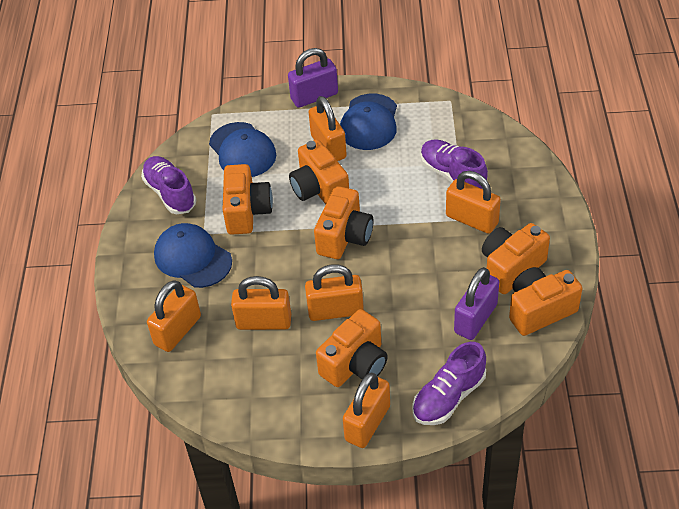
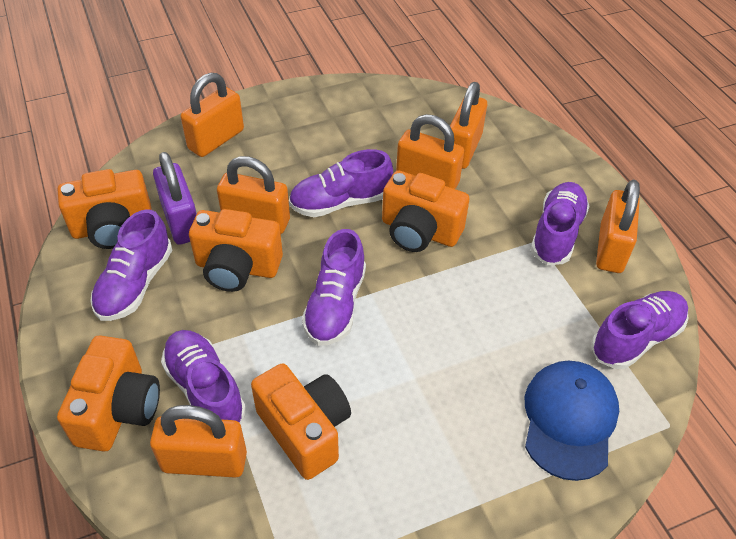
blue cap: [154,223,232,288] [209,122,276,177] [340,93,397,150] = 3 -> [525,361,619,481] = 1
orange camera: [223,164,273,235] [289,140,349,204] [314,186,374,259] [316,309,388,387] [482,223,550,294] [509,267,582,336] = 6 -> [57,335,160,452] [58,169,152,249] [189,209,283,292] [251,363,351,480] [382,170,470,252] = 5
purple padlock: [288,48,338,108] [454,267,499,340] = 2 -> [153,152,197,245] = 1
purple shoe: [141,156,196,214] [412,342,486,425] [421,139,488,189] = 3 -> [90,209,172,321] [161,330,246,423] [289,149,393,217] [302,229,366,346] [531,182,590,265] [591,291,689,369] = 6

